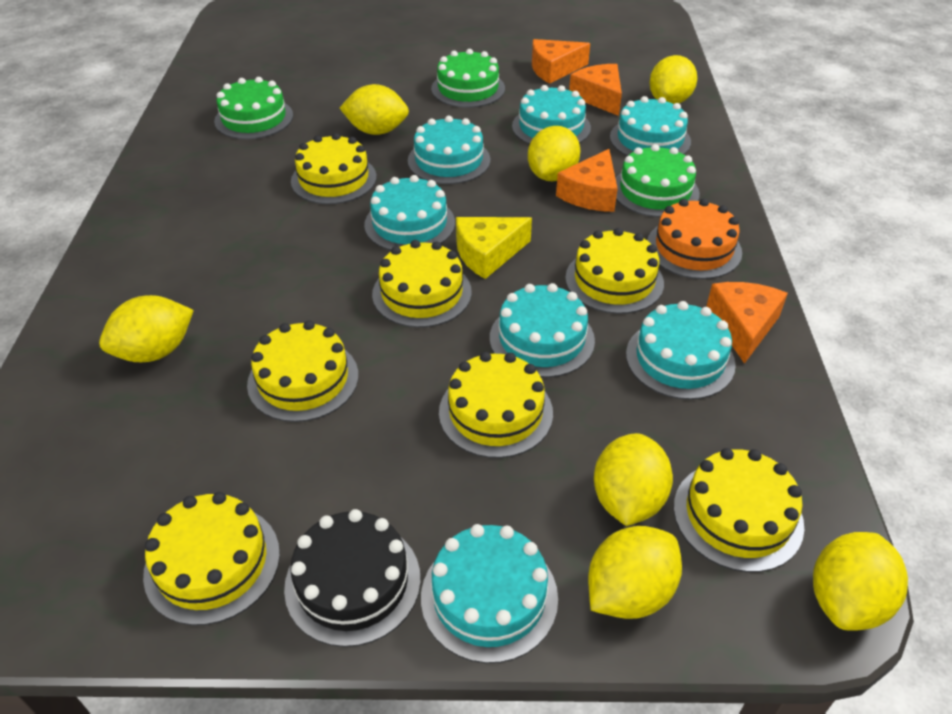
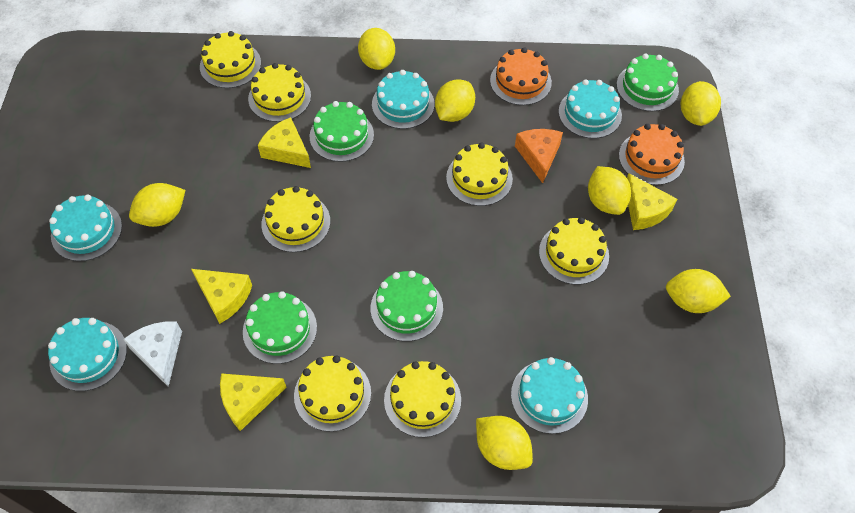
black cake: [284,509,421,647] = 1 -> none = 0
green cake: [214,77,293,139] [431,49,505,108] [616,144,700,217] = 3 -> [243,291,317,364] [310,101,374,162] [371,271,443,341] [617,54,679,111] = 4
orange cake: [647,198,742,279] = 1 -> [490,47,552,105] [619,124,685,185] = 2
orange cheese: [532,39,590,84] [556,149,618,212] [569,64,622,116] [706,282,788,364] = 4 -> [515,129,563,183] = 1
turquoise cake: [364,175,455,250] [408,116,490,184] [421,524,558,663] [490,283,595,378] [512,85,591,145] [610,96,691,156] [626,301,736,400] = 7 -> [48,318,127,391] [49,195,122,261] [372,70,434,129] [511,357,588,434] [559,79,622,139] = 5
white cheese: none = 0 -> [123,321,182,387] = 1
yellow cheese: [456,217,532,279] = 1 -> [191,269,252,324] [220,373,287,431] [258,117,311,168] [627,173,677,230] = 4

